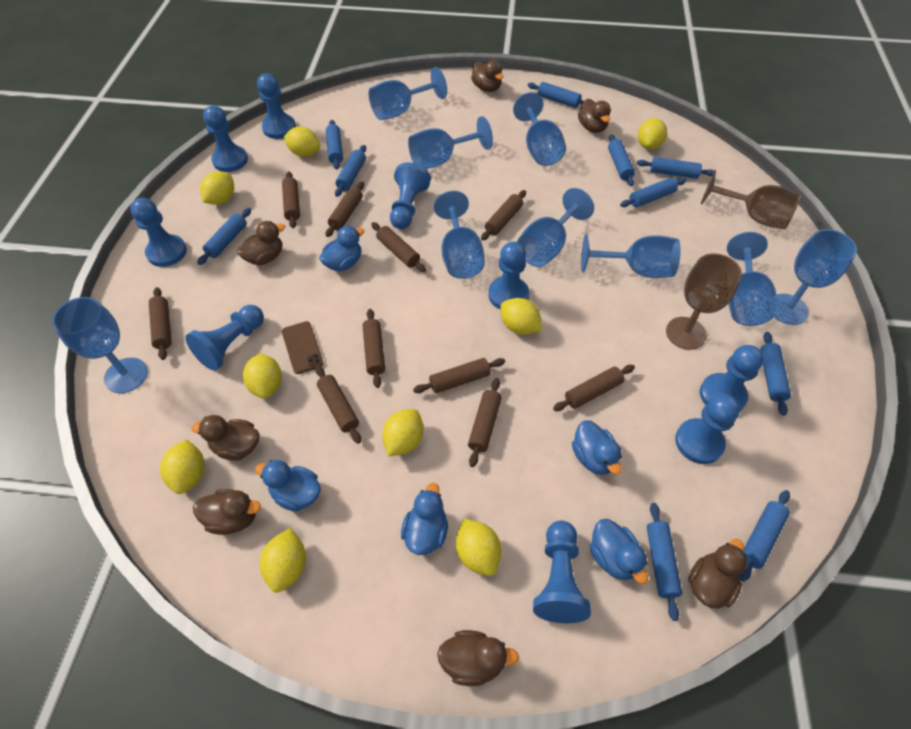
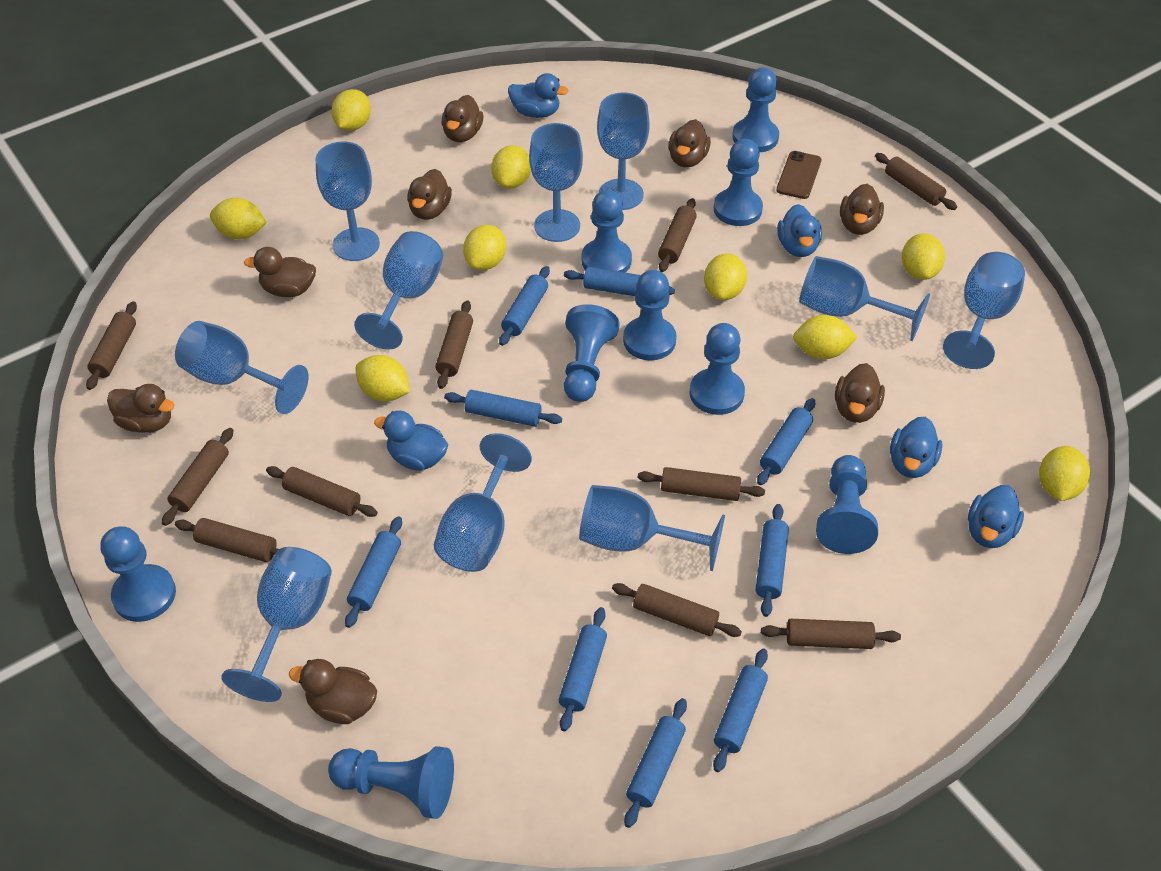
blue goblet: [52,297,148,393] [369,67,447,120] [408,116,493,169] [434,191,485,279] [513,92,566,166] [517,188,594,267] [581,234,681,278] [727,232,777,326] [774,229,857,325] = 9 -> [175,321,308,414] [222,547,332,702] [316,141,380,261] [354,231,443,350] [434,433,532,572] [529,123,583,242] [579,485,725,571] [597,93,650,210] [799,256,930,341] [943,252,1025,369] = 10
blue rolling pin: [197,208,251,265] [326,120,343,170] [335,145,366,197] [528,82,584,108] [608,134,635,186] [620,178,686,207] [637,157,714,179] [647,503,682,621] [740,490,790,582] [760,332,791,416] = 10 -> [345,516,402,628] [444,390,562,427] [499,266,550,346] [559,607,607,731] [564,267,675,296] [624,698,687,828] [713,648,768,772] [756,504,789,617] [757,398,815,485] = 9
brown duck: [191,415,259,460] [193,489,261,535] [237,221,285,265] [437,630,519,686] [471,60,504,92] [578,99,611,133] [688,539,747,608] = 7 -> [107,384,175,433] [244,247,316,297] [289,659,377,724] [407,169,452,220] [442,95,483,142] [668,119,711,168] [835,363,885,423] [840,184,884,235] = 8
brown goblet: [666,254,742,350] [701,170,801,229] = 2 -> none = 0

